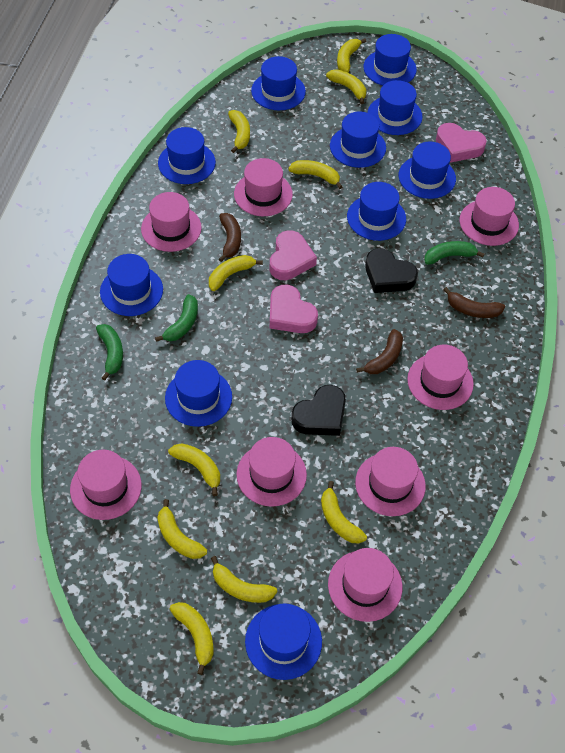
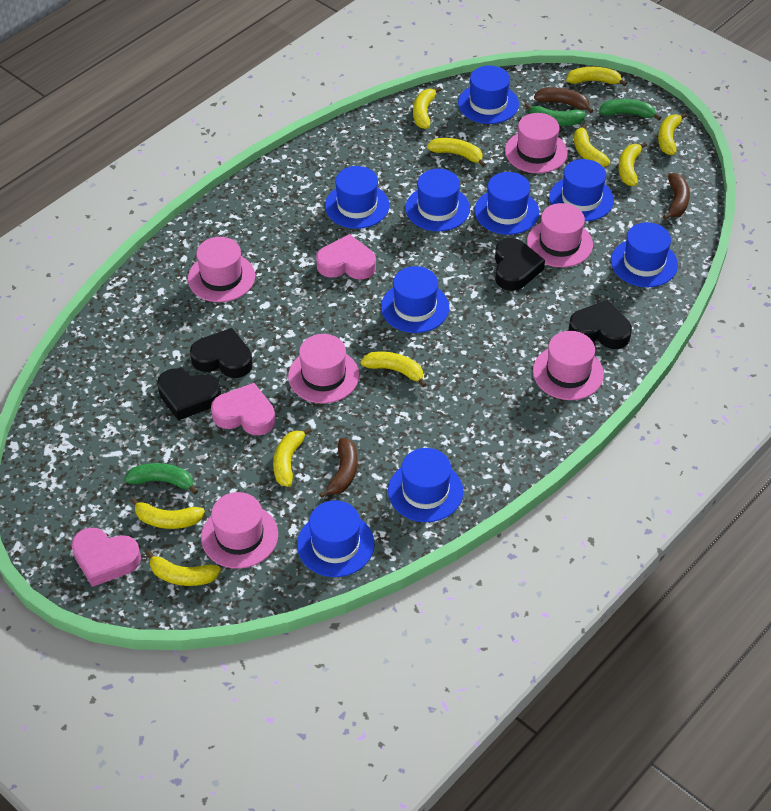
black heart: [291,385,346,436] [365,248,418,293] = 2 -> [157,368,221,420] [190,328,253,378] [495,238,545,291] [569,300,632,349] = 4
blue hat: [100,254,163,316] [158,127,216,184] [165,360,232,427] [245,603,322,680] [251,56,306,110] [330,112,386,168] [347,182,406,241] [364,34,417,86] [367,80,423,135] [399,141,456,199] = 10 -> [297,500,374,577] [325,166,390,229] [381,266,449,333] [388,448,463,522] [405,169,470,231] [458,65,519,124] [474,172,539,235] [549,159,614,221] [611,222,678,287] = 9
pink hat: [70,450,142,520] [141,192,202,252] [234,158,293,216] [236,437,307,507] [328,548,402,622] [355,447,426,516] [407,345,474,410] [460,187,519,246] = 8 -> [188,237,255,302] [201,492,278,569] [288,334,359,403] [505,113,568,173] [527,203,593,267] [533,331,604,400] = 6

